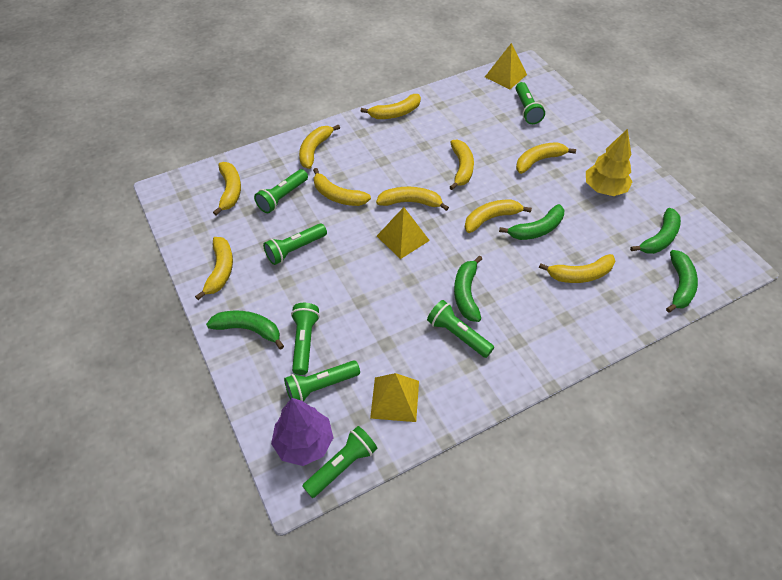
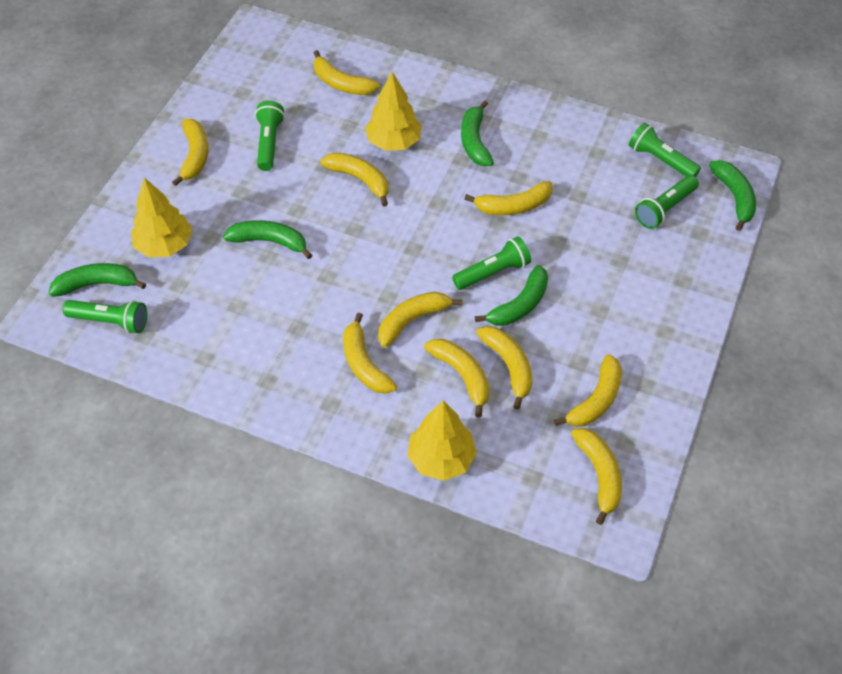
green flashlight: [254,169,308,213] [263,223,327,265] [284,361,360,401] [291,303,320,375] [302,426,377,498] [427,300,494,358] [515,82,545,124] = 7 -> [63,300,147,334] [255,101,285,171] [452,236,531,290] [629,123,701,177] [635,175,699,229] = 5
purple tree: [271,398,333,466] = 1 -> none = 0
yellow pyramid: [370,373,419,422] [377,207,430,259] [485,43,527,89] = 3 -> none = 0
yellow tree: [586,129,633,196] = 1 -> [131,178,192,258] [365,72,422,151] [408,401,477,481] = 3

